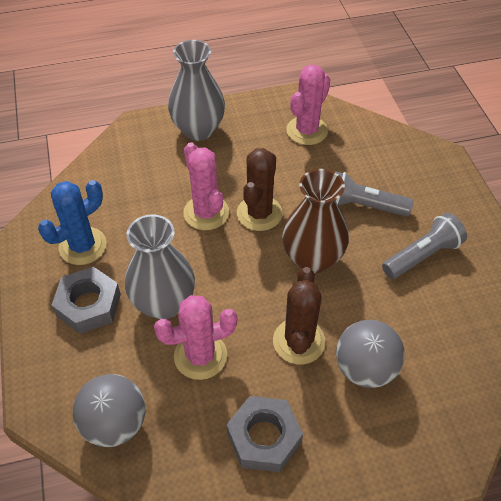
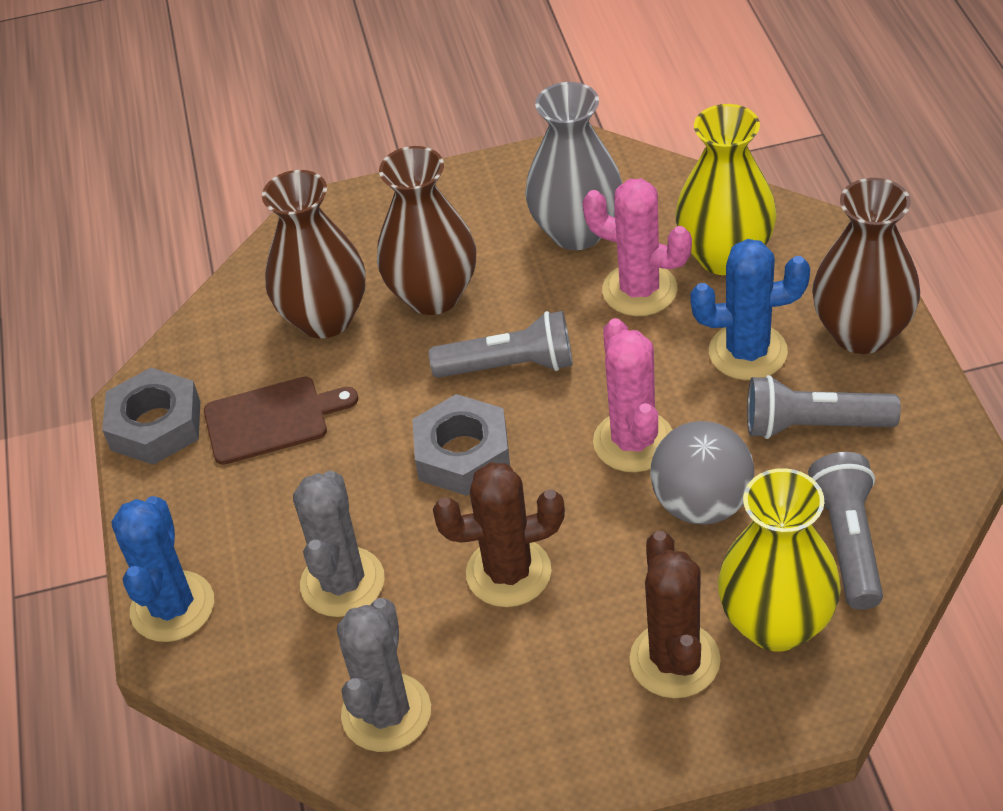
blue cactus: [38,180,107,265] = 1 -> [111,496,214,642] [690,239,810,380] = 2
brown cutting board: none = 0 -> [204,377,358,465] = 1
brown vase: [282,169,349,273] = 1 -> [262,170,366,338] [377,146,476,315] [812,178,920,354] = 3
grey ball: [73,374,145,447] [336,320,405,388] = 2 -> [650,421,754,525] = 1
grey cactus: none = 0 -> [293,471,385,617] [337,598,431,752] = 2
grey flashlight: [335,171,413,217] [382,213,467,279] = 2 -> [429,311,573,378] [747,375,901,439] [808,452,883,610] = 3
grey vase: [125,214,195,319] [168,40,225,141] = 2 -> [525,82,622,250] = 1
pink cactus: [154,295,237,380] [183,142,229,230] [286,64,330,145] = 3 -> [582,178,692,316] [593,318,673,472] = 2
yellow vase: none = 0 -> [675,104,777,275] [718,468,841,651] = 2

